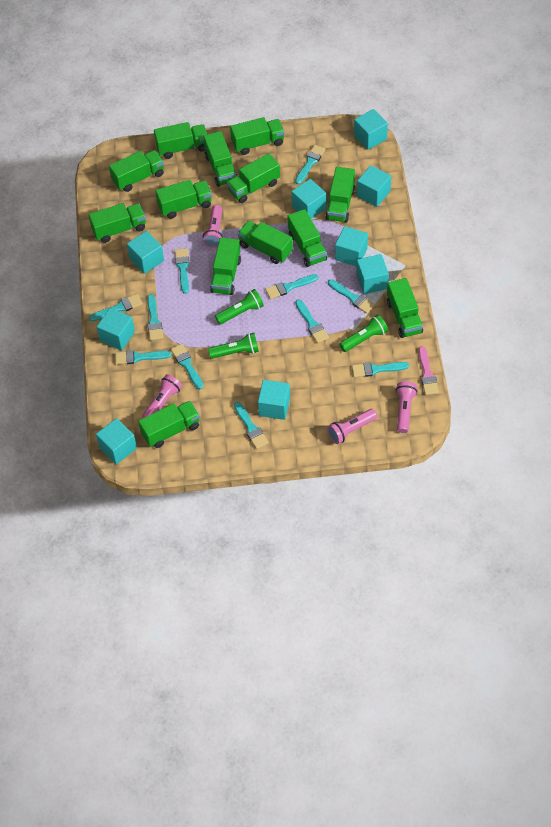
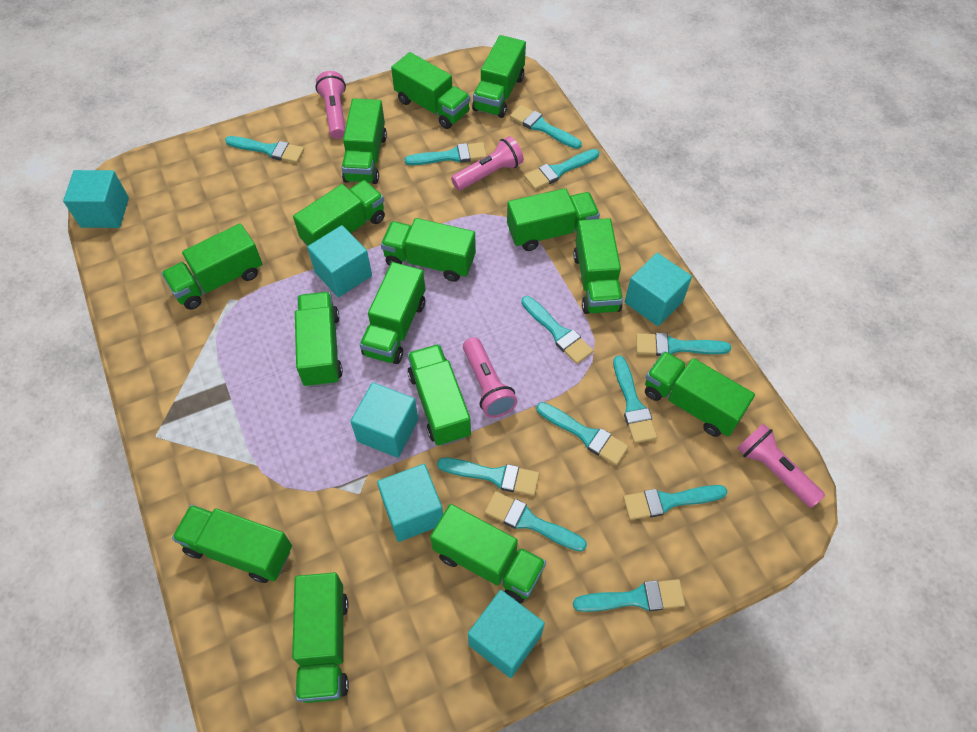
green flashlight: [208,333,259,359] [215,289,264,324] [340,314,388,352] = 3 -> none = 0
green truck: [89,203,146,243] [109,150,164,192] [138,401,200,448] [154,122,207,159] [155,180,212,219] [203,131,237,187] [210,237,241,295] [227,153,280,203] [230,117,285,155] [238,221,293,264] [287,209,327,267] [326,167,355,223] [387,278,423,338] = 13 -> [161,224,262,310] [172,505,292,583] [292,572,349,703] [293,180,385,246] [295,292,343,388] [341,98,387,184] [360,262,425,364] [381,218,476,282] [391,52,470,129] [408,344,471,446] [430,504,546,603] [472,35,526,118] [507,188,600,251] [573,218,623,314] [645,351,755,437] = 15
pink brush: [419,346,439,395] = 1 -> none = 0
turquoise brush: [89,294,143,321] [115,350,171,365] [148,294,163,341] [171,344,204,390] [174,248,189,294] [234,402,269,449] [265,274,318,299] [295,145,326,184] [295,299,329,343] [328,279,375,314] [352,362,409,378] = 11 -> [225,136,304,163] [404,142,487,165] [437,458,540,496] [485,491,587,552] [510,105,582,149] [521,296,593,364] [525,149,599,190] [537,402,629,465] [573,579,685,612] [613,355,657,443] [623,485,727,520] [636,333,731,356] = 12
turquoise cube: [96,418,137,464] [97,308,135,351] [127,231,164,274] [258,380,290,420] [292,179,326,219] [335,226,368,267] [354,109,388,150] [356,254,389,294] [357,165,391,207] = 9 -> [63,170,129,228] [307,225,372,297] [350,382,418,458] [377,464,443,542] [468,590,545,678] [625,253,692,326] = 6

